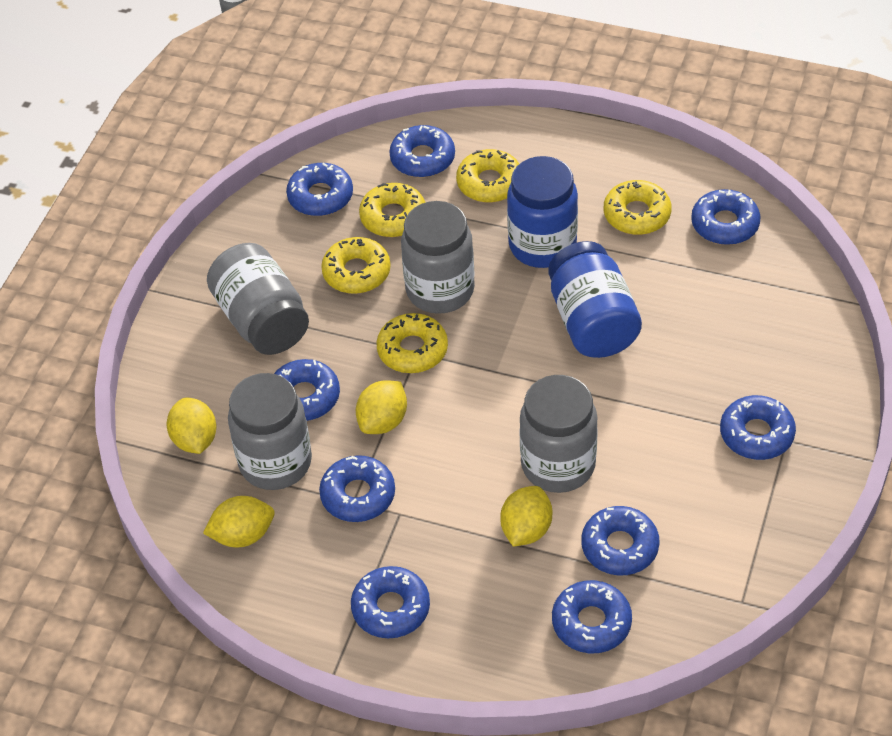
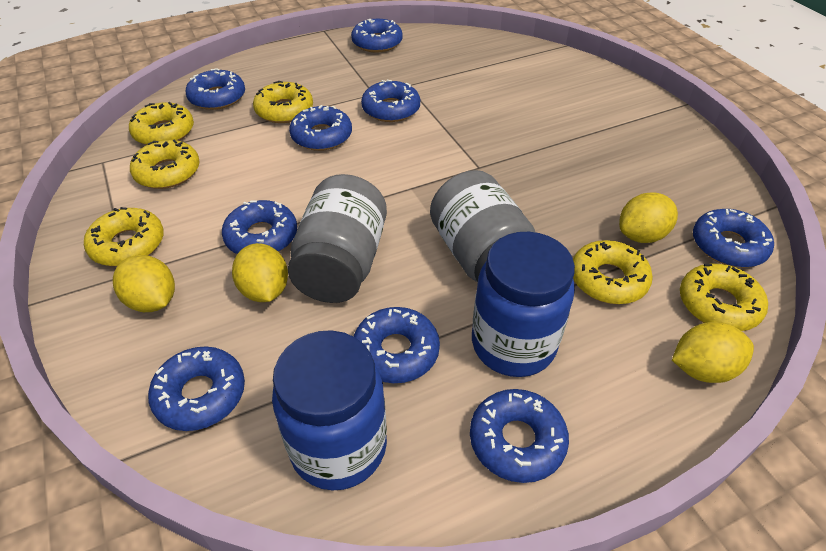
grey jar: [207,243,309,355] [228,373,312,490] [401,201,475,314] [519,375,598,493] = 4 -> [288,174,387,303] [430,170,536,282] = 2
yellow donut: [321,237,391,294] [359,183,426,237] [376,313,448,373] [456,149,519,203] [604,180,672,235] = 5 -> [84,207,164,266] [129,102,194,145] [130,139,200,189] [253,81,313,123] [573,240,653,304] [680,264,768,331] = 6

